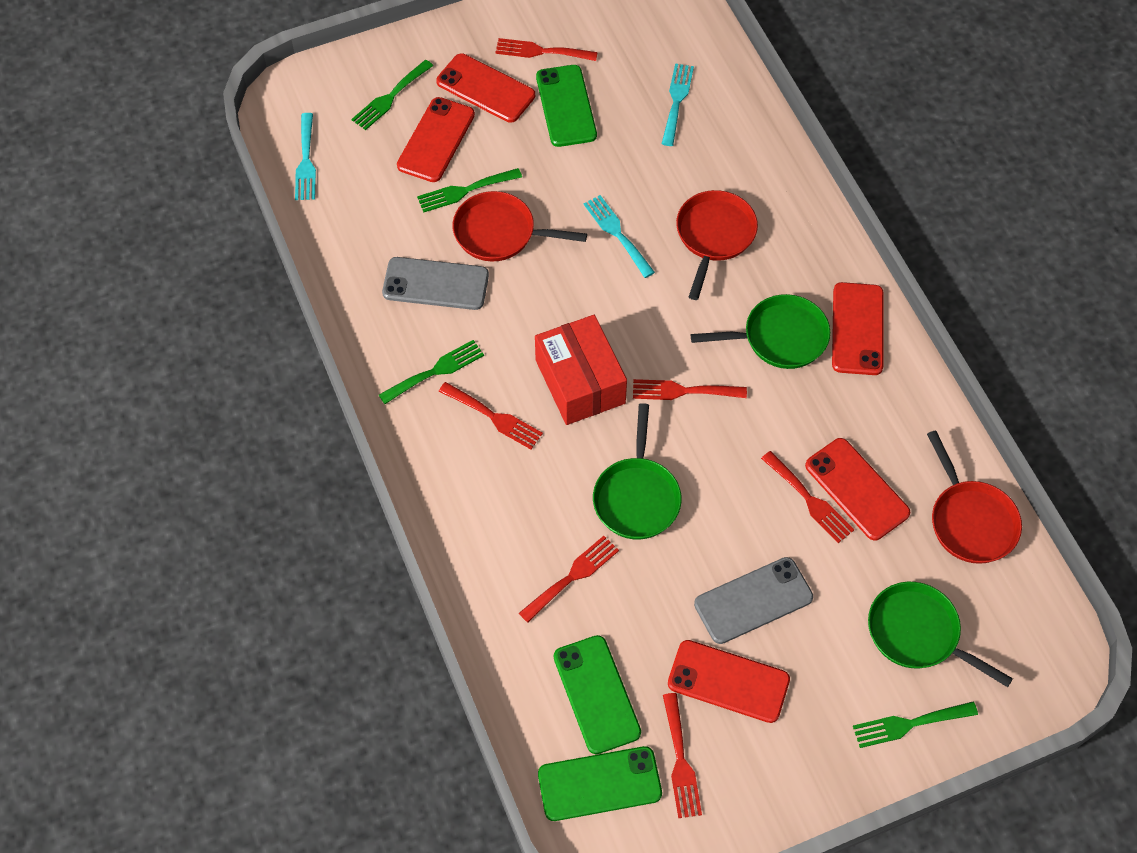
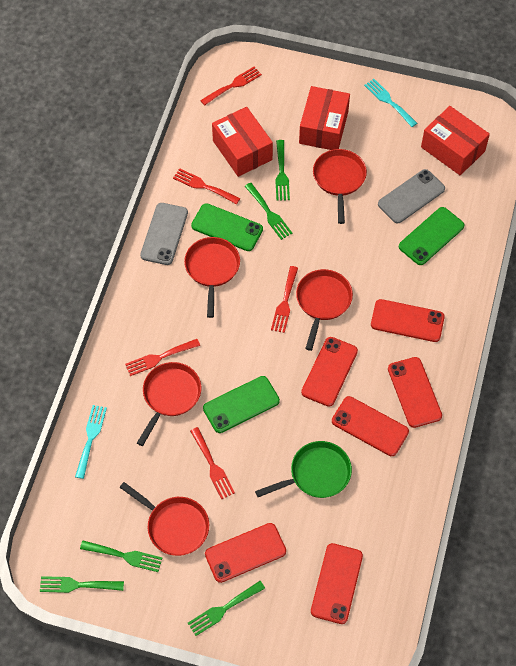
green fork: [352,60,433,130] [379,340,484,404] [417,168,522,212] [853,702,978,748] = 4 -> [40,576,124,593] [80,541,163,572] [188,581,265,636] [245,183,293,240] [275,140,290,201] = 5
green pan: [593,403,682,539] [691,294,830,369] [868,582,1013,687] = 3 -> [255,441,352,498] = 1
red box: [535,315,627,425] = 1 -> [212,107,273,177] [299,86,350,150] [421,106,490,175] = 3
red fork: [438,382,543,449] [495,38,598,61] [519,536,619,623] [633,379,747,400] [663,693,702,818] [761,451,854,543] = 6 -> [125,339,200,376] [173,168,240,204] [190,427,235,500] [200,67,262,106] [271,266,298,333] = 5
red pan: [452,191,587,262] [676,190,758,300] [927,430,1022,564] = 3 -> [119,482,209,556] [137,362,201,446] [184,237,240,318] [296,269,353,351] [313,149,367,224] = 5
red phone: [397,97,475,182] [436,53,535,123] [668,640,790,723] [805,438,911,540] [832,282,884,375] = 5 -> [205,523,286,583] [301,337,358,407] [311,543,363,624] [332,396,409,456] [371,299,445,342] [388,357,442,428] = 6
turquoise fork: [295,113,316,200] [584,195,655,278] [662,63,694,146] = 3 -> [75,405,107,479] [364,79,417,127] = 2

